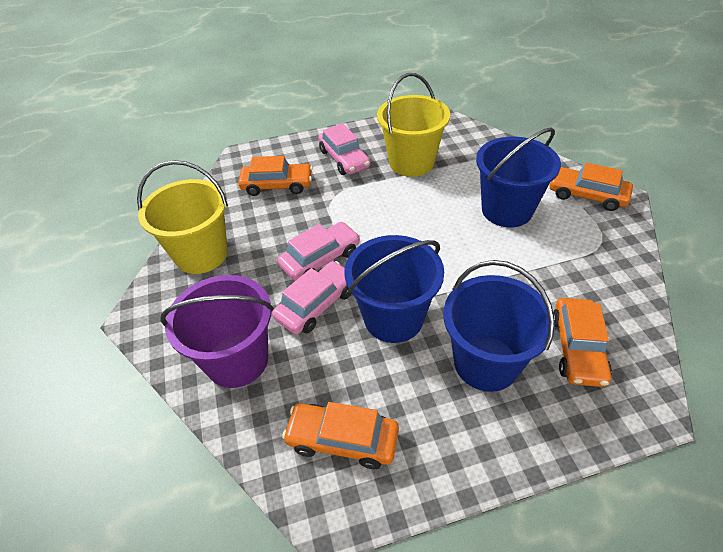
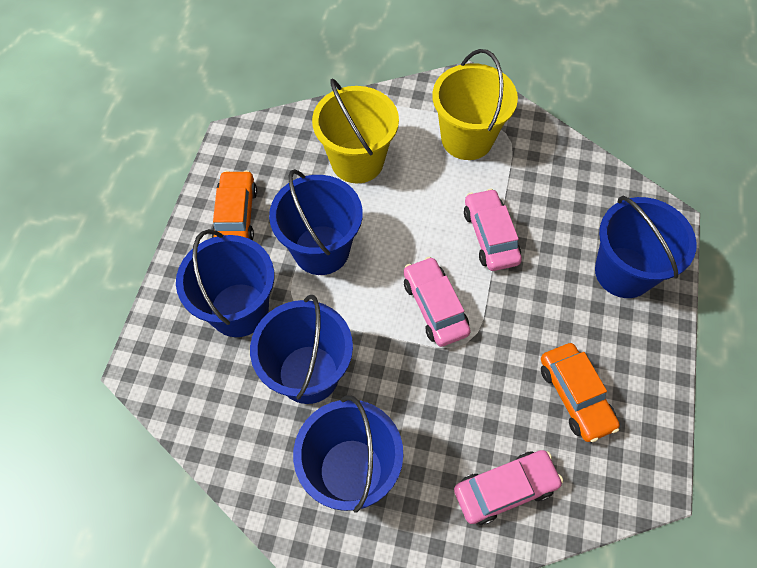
blue bucket: [344,235,444,343] [443,260,555,392] [476,127,561,227] = 3 -> [176,229,274,337] [250,295,353,404] [269,169,363,275] [293,396,403,513] [595,196,697,298] = 5
orange car: [238,156,313,196] [282,402,399,469] [549,163,633,211] [553,298,612,387] = 4 -> [212,170,257,240] [541,343,620,442] = 2
purple bucket: [160,275,274,388] = 1 -> none = 0

